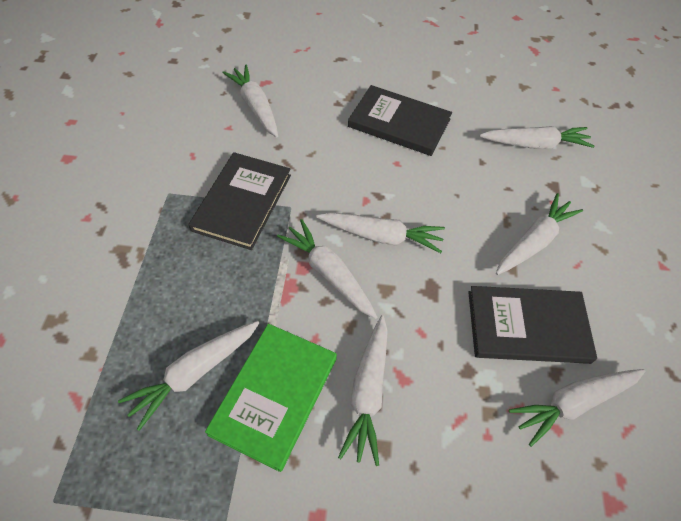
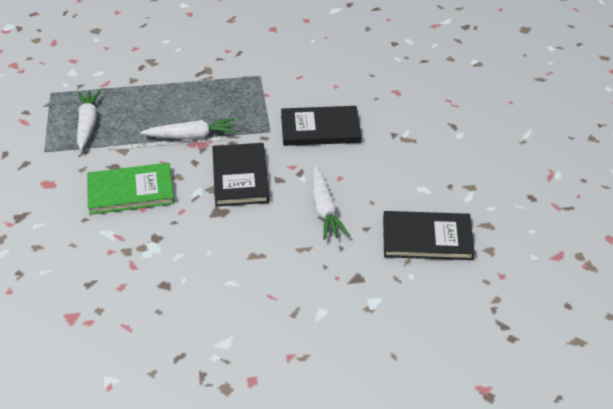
white carrot: [118,321,260,431] [223,65,278,137] [277,219,377,319] [316,212,445,253] [338,315,388,466] [479,126,594,149] [496,193,583,275] [509,369,645,447] = 8 -> [77,90,101,150] [140,118,237,140] [312,167,350,240] = 3

